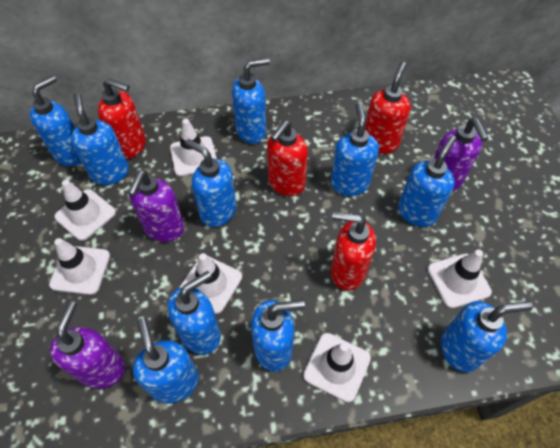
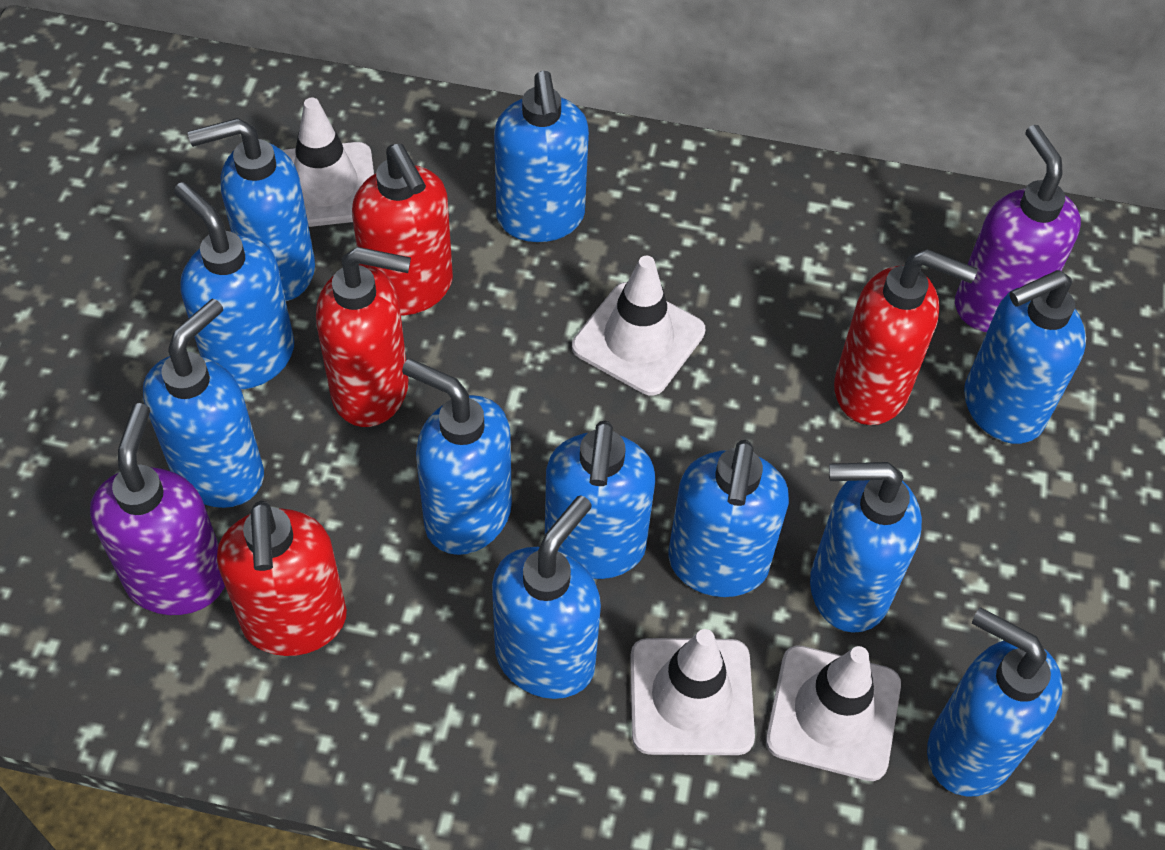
blue soap dispenser: [30,75,82,166] [71,93,129,185] [133,318,199,404] [167,271,221,355] [185,139,236,227] [232,58,270,144] [251,300,305,372] [331,103,379,196] [398,136,456,227] [441,301,533,373] = 10 -> [143,299,264,508] [174,182,294,390] [188,118,315,301] [402,359,512,555] [492,495,601,699] [494,71,589,242] [545,421,655,579] [668,440,789,597] [810,462,922,633] [927,607,1062,797] [964,270,1086,444] = 11
purple soap dispenser: [50,301,125,389] [128,170,185,242] [433,118,488,191] = 3 -> [90,403,225,615] [955,125,1081,332] = 2
white traffic cone: [49,238,110,295] [54,180,116,241] [170,119,217,176] [179,253,242,314] [303,333,371,402] [428,249,492,308] = 6 -> [282,98,374,227] [572,256,705,395] [630,629,755,755] [766,645,901,781] = 4

